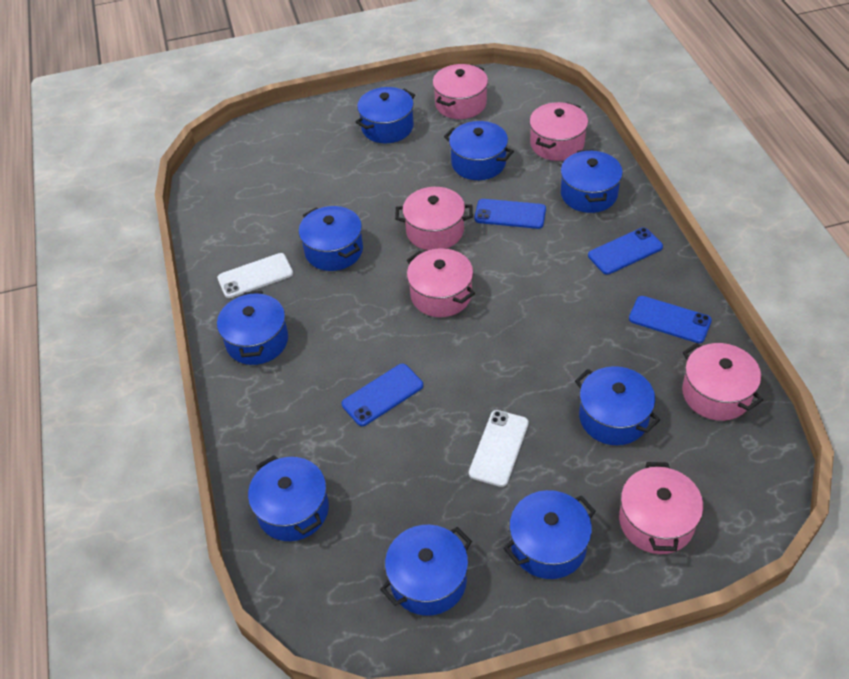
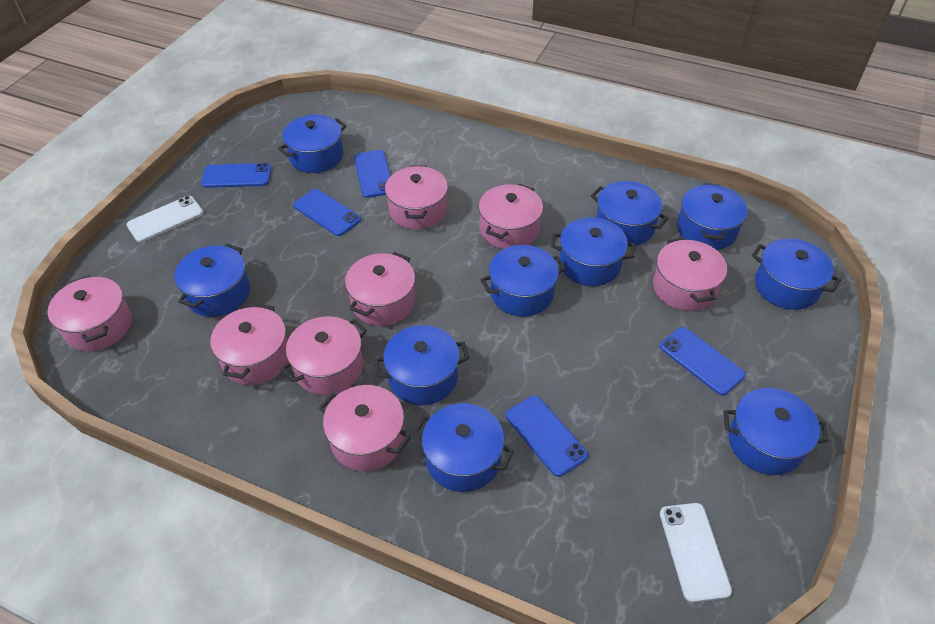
blue phone: [342,364,423,426] [474,199,546,229] [588,227,663,275] [629,296,712,343] = 4 -> [201,163,271,188] [293,189,361,236] [354,150,391,198] [506,396,588,477] [660,327,746,396] = 5
blue pot: [217,291,288,365] [248,455,329,541] [299,206,363,271] [356,87,415,143] [380,525,472,616] [444,121,514,180] [503,490,596,579] [561,149,623,213] [575,366,660,445] = 9 -> [174,244,250,317] [278,115,347,173] [374,325,469,405] [413,403,514,492] [481,245,566,317] [551,217,635,286] [591,181,668,246] [677,183,748,250] [724,388,829,475] [752,239,841,310] = 10
pink pot: [395,187,473,250] [407,248,475,317] [433,64,488,119] [529,102,588,161] [619,462,703,554] [682,343,763,421] = 6 -> [48,275,132,351] [210,304,288,385] [280,316,367,395] [319,385,411,471] [345,252,415,326] [385,165,448,230] [479,184,543,249] [653,238,727,311] = 8

